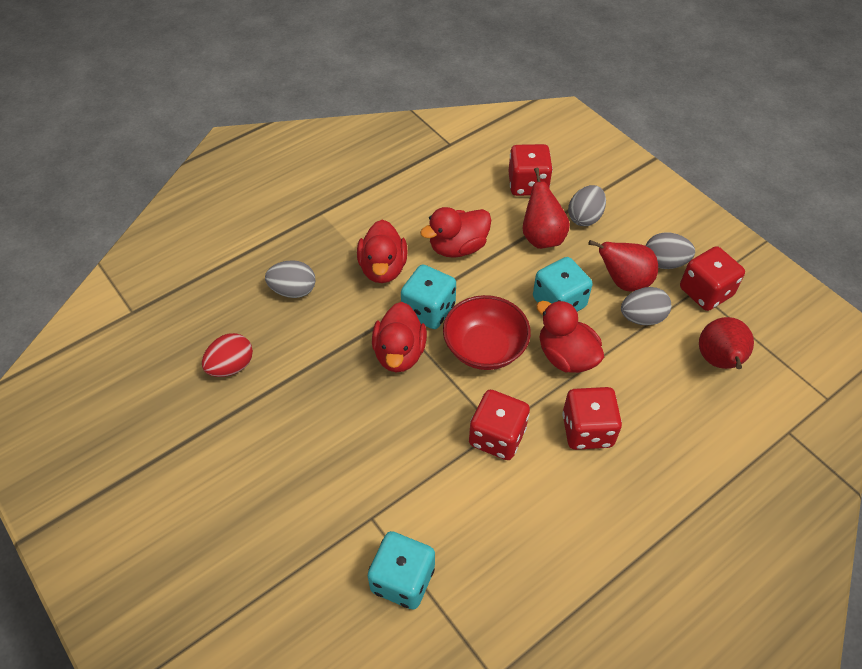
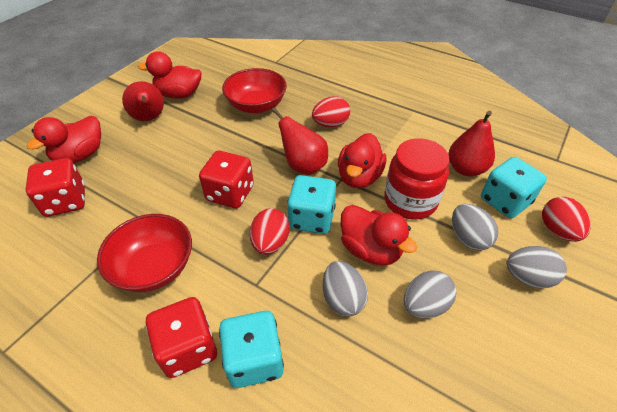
red bowl: [443,295,531,370] = 1 -> [97,214,192,292] [222,68,287,113] = 2
red dice: [469,390,530,460] [508,144,553,196] [562,387,622,450] [680,246,745,311] = 4 -> [25,158,85,217] [146,297,217,378] [199,151,254,208] = 3
red egg: [202,333,253,377] = 1 -> [250,208,290,255] [312,96,350,127] [542,197,591,242] = 3
red jar: none = 0 -> [384,138,450,220] = 1

